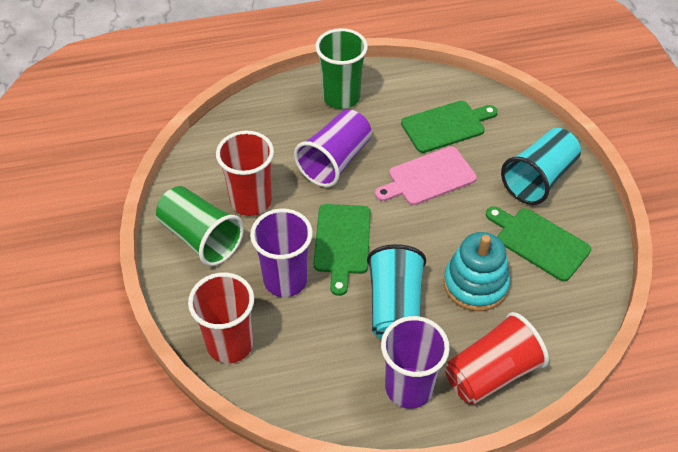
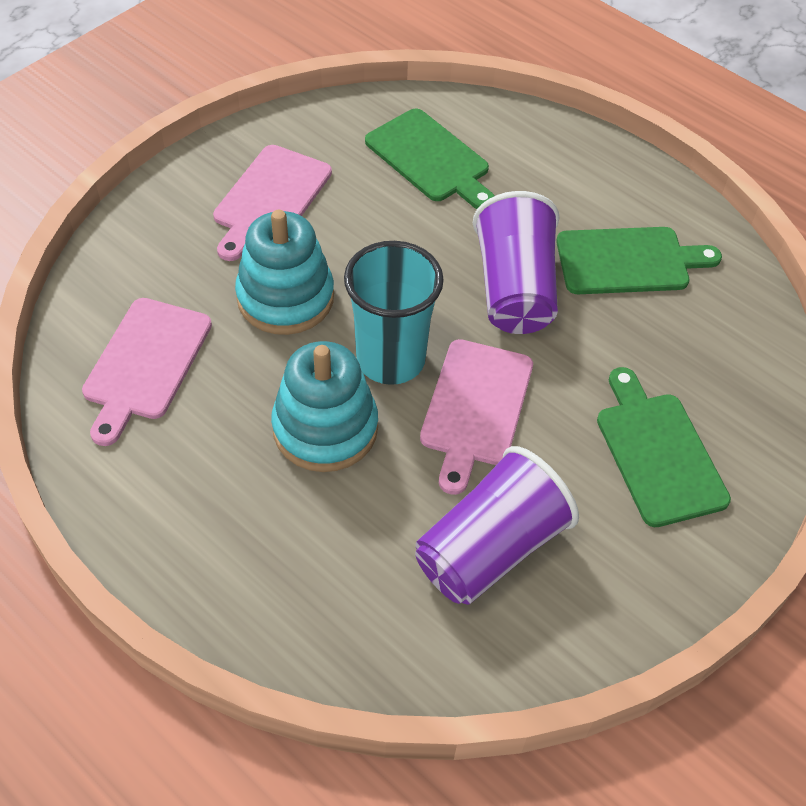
green cup: [156,186,244,266] [315,28,368,109] = 2 -> none = 0
pink cutting board: [375,146,477,205] = 1 -> [82,298,212,446] [213,145,332,261] [420,339,533,495] = 3
purple cup: [250,209,313,297] [294,109,372,187] [381,316,450,409] = 3 -> [415,446,579,605] [473,191,560,334] = 2
red cup: [188,272,254,363] [216,131,274,216] [445,312,549,404] = 3 -> none = 0
turquoise cup: [367,244,426,340] [501,128,581,205] = 2 -> [344,241,444,385] = 1
turquoise stacking toy: [443,232,510,311] = 1 -> [235,210,334,335] [271,341,378,472] = 2

